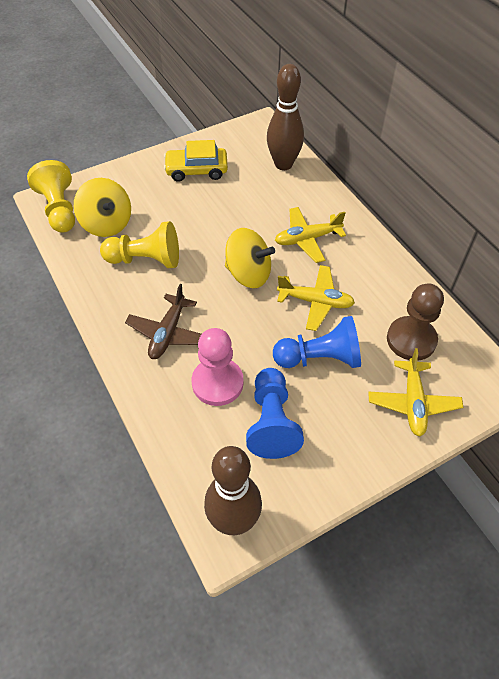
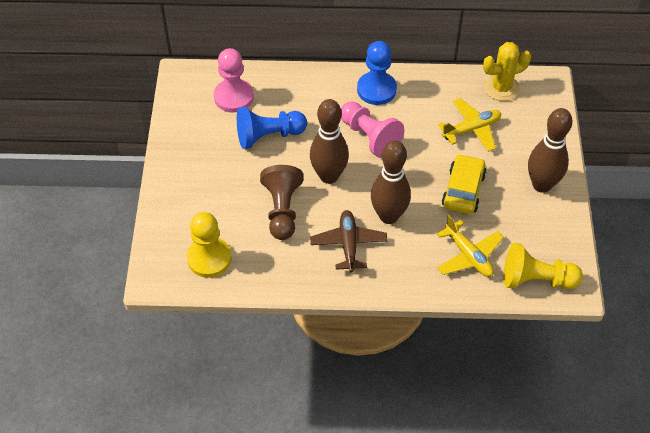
brown bowling pin: [204,446,262,535] [267,64,304,170] = 2 -> [310,99,349,184] [371,140,411,224] [528,108,572,193] = 3
pink pawn: [192,328,244,406] = 1 -> [214,48,254,113] [341,101,404,158] = 2
yellow cactus: none = 0 -> [483,42,531,101] = 1
yellow plane: [275,207,346,263] [277,265,355,331] [368,348,463,437] = 3 -> [437,215,504,277] [438,98,501,152] = 2
yellow spinning top: [74,178,131,237] [225,228,275,288] = 2 -> none = 0

